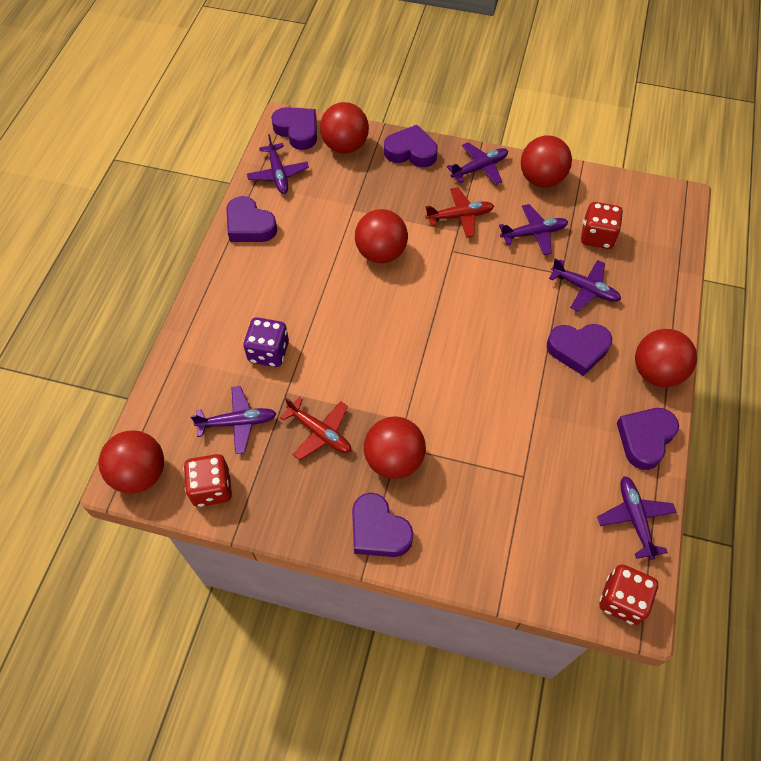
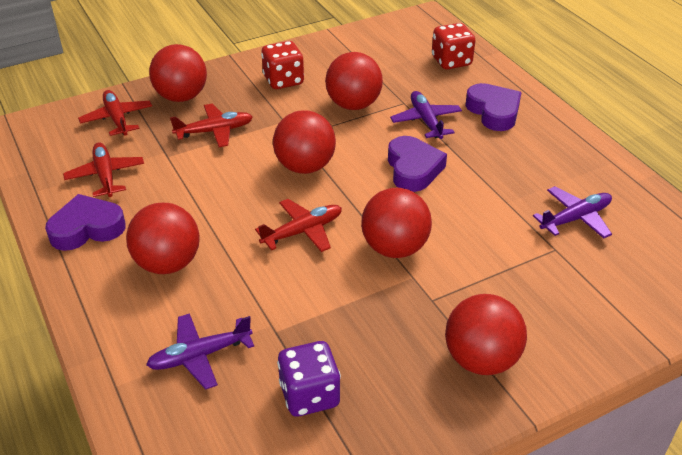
purple heart: [226,196,277,242] [271,107,317,150] [352,493,413,557] [384,125,437,167] [547,324,612,376] [617,408,679,470] = 6 -> [45,194,126,251] [388,136,447,192] [465,83,522,131] = 3
purple plane: [190,386,276,454] [247,134,309,194] [447,142,508,185] [499,204,568,255] [549,259,621,311] [597,476,677,560] = 6 -> [146,313,254,390] [390,91,462,139] [533,186,612,238] = 3
red dice: [184,454,232,507] [581,202,623,249] [599,564,658,625] = 3 -> [261,41,304,89] [432,23,476,69] = 2
red plane: [280,397,351,460] [425,187,494,237] = 2 -> [63,142,144,197] [78,90,152,136] [170,104,253,147] [255,199,342,252] = 4

